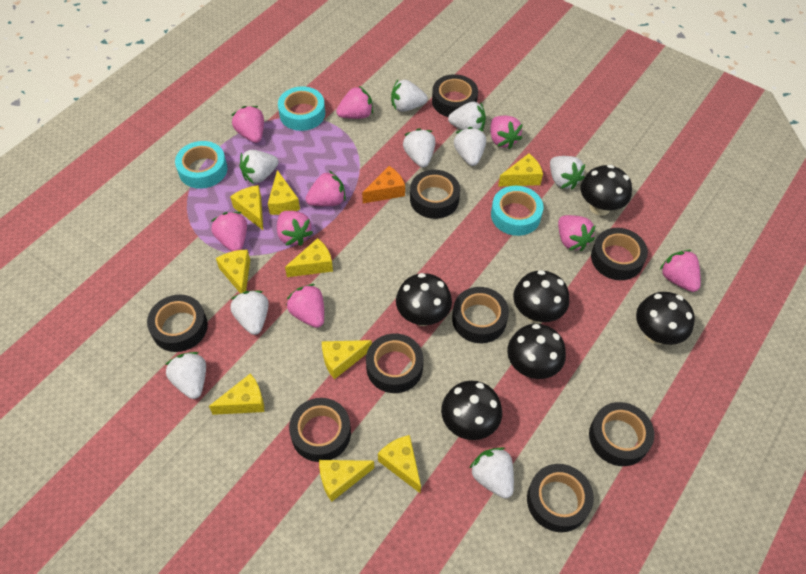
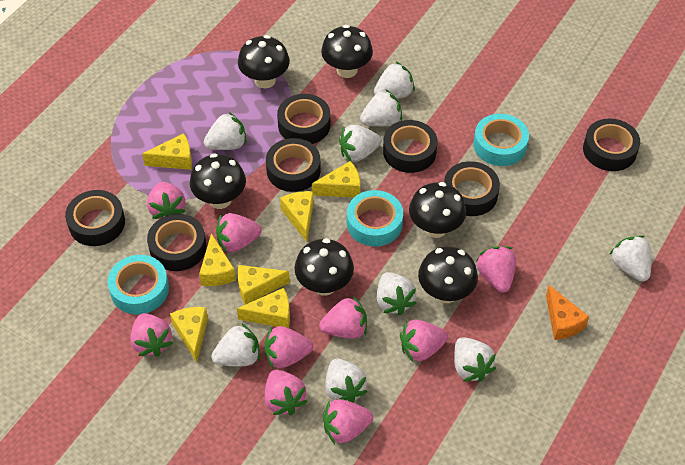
black tape: [147,295,208,352] [289,398,351,462] [366,333,424,393] [410,170,460,219] [432,74,478,117] [452,287,509,343] [527,464,594,532] [589,402,654,466] [591,228,648,280] = 9 -> [65,190,125,246] [147,214,207,271] [266,138,321,192] [277,94,330,144] [383,120,438,173] [444,161,500,216] [583,119,640,171] = 7
yellow cheese: [209,374,264,415] [216,250,250,293] [230,185,263,230] [268,170,300,215] [285,238,333,277] [319,460,374,502] [322,340,372,379] [378,435,421,493] [498,154,543,187] = 9 -> [142,133,192,170] [170,307,208,363] [199,233,236,286] [237,288,290,328] [238,265,290,305] [280,191,314,242] [312,161,360,198] = 7

